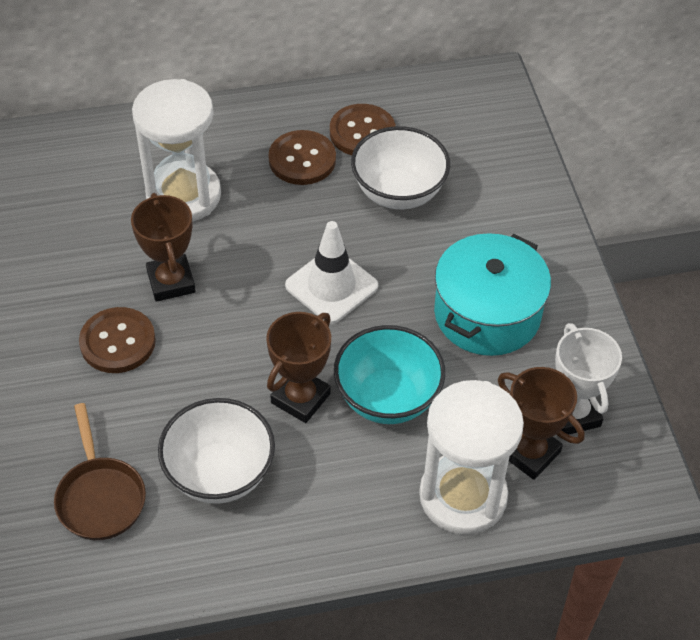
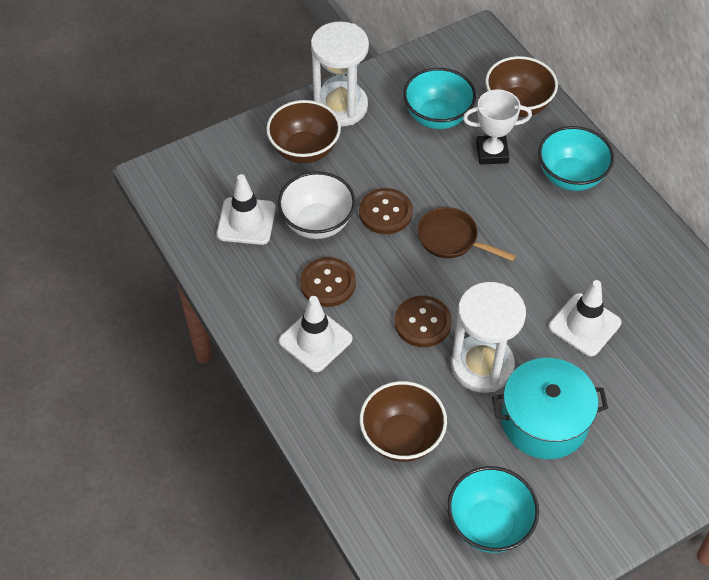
brown bowl: none = 0 -> [266,100,341,163] [360,381,447,462] [486,56,558,117] = 3
brown trophy: [131,193,196,302] [266,312,331,423] [498,367,585,480] = 3 -> none = 0
turquoise bowl: [334,325,445,424] = 1 -> [403,68,476,129] [447,466,539,553] [538,126,614,191] = 3
white bowl: [158,398,275,504] [351,126,450,209] = 2 -> [278,171,356,239] = 1
white traffic cone: [285,221,378,324] = 1 -> [217,174,276,245] [279,296,352,372] [549,280,621,356] = 3

